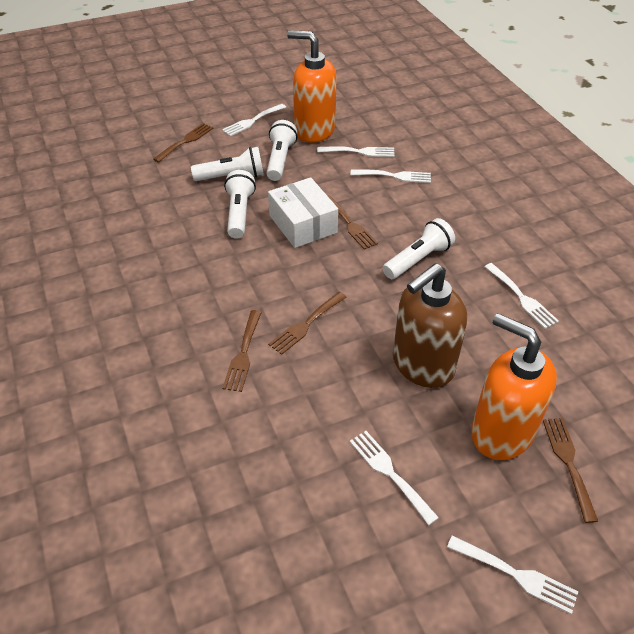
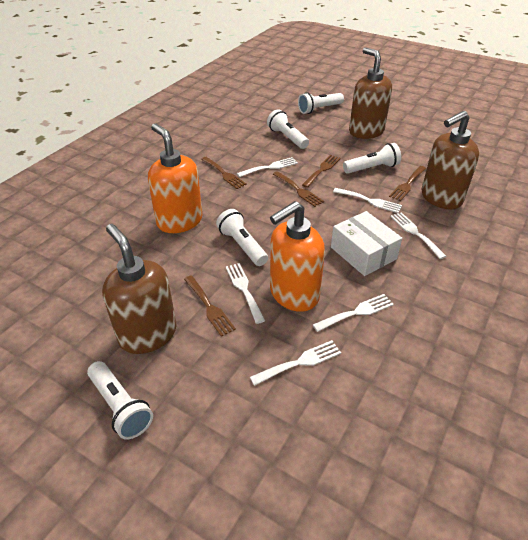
brown soap dispenser: [393,263,467,388] = 1 -> [102,224,177,354] [349,47,392,139] [421,111,479,209] = 3
white flashlight: [191,147,264,181] [224,170,256,239] [266,120,297,181] [383,218,455,279] = 4 -> [87,361,153,440] [216,209,268,266] [267,109,309,149] [298,92,344,114] [343,143,401,174] = 5

